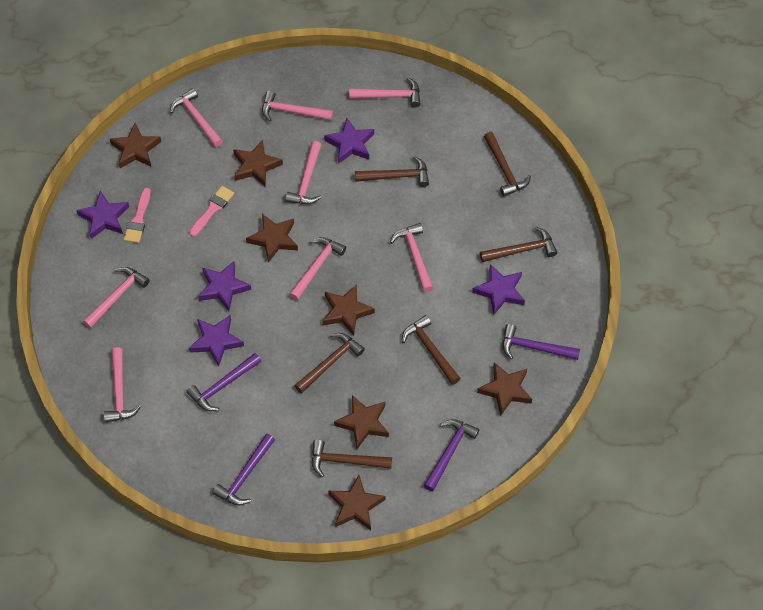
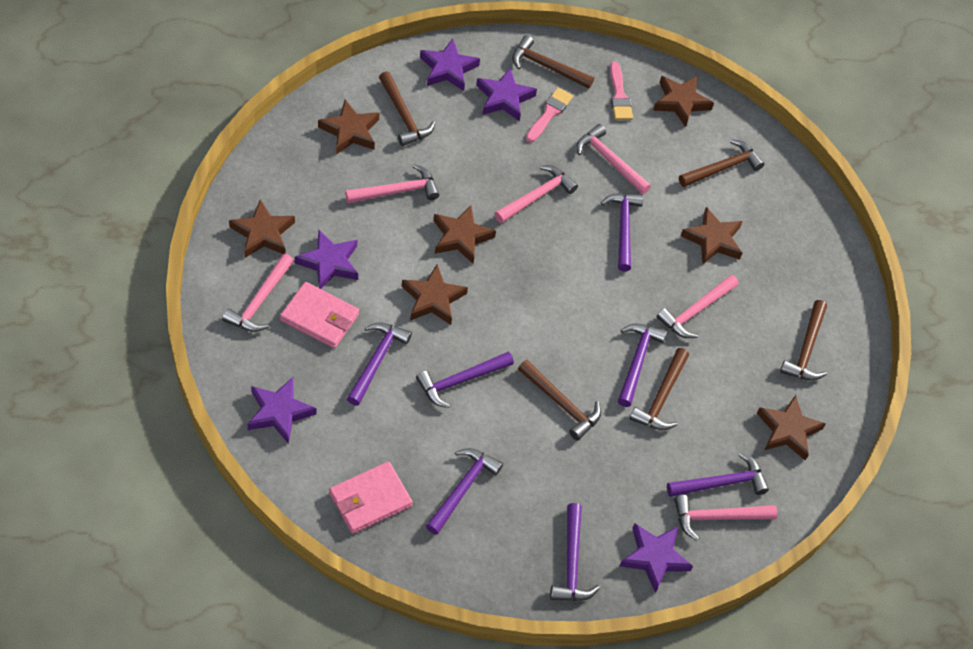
pink hammer: [83,267,150,329] [103,347,141,423] [170,88,223,148] [262,90,333,121] [285,141,322,204] [289,237,346,300] [349,78,421,107] [390,223,433,292] = 8 -> [222,254,294,332] [345,164,439,204] [494,165,578,224] [577,124,651,194] [657,275,739,338] [674,495,777,541] = 6
pink wallet: none = 0 -> [280,282,359,348] [329,462,413,534] = 2
purple hammer: [186,353,261,411] [212,434,275,505] [423,419,479,491] [502,324,580,360] = 4 -> [347,322,412,406] [416,352,514,408] [426,448,503,535] [550,503,600,601] [601,193,643,272] [618,324,667,407] [667,452,769,497] = 7

